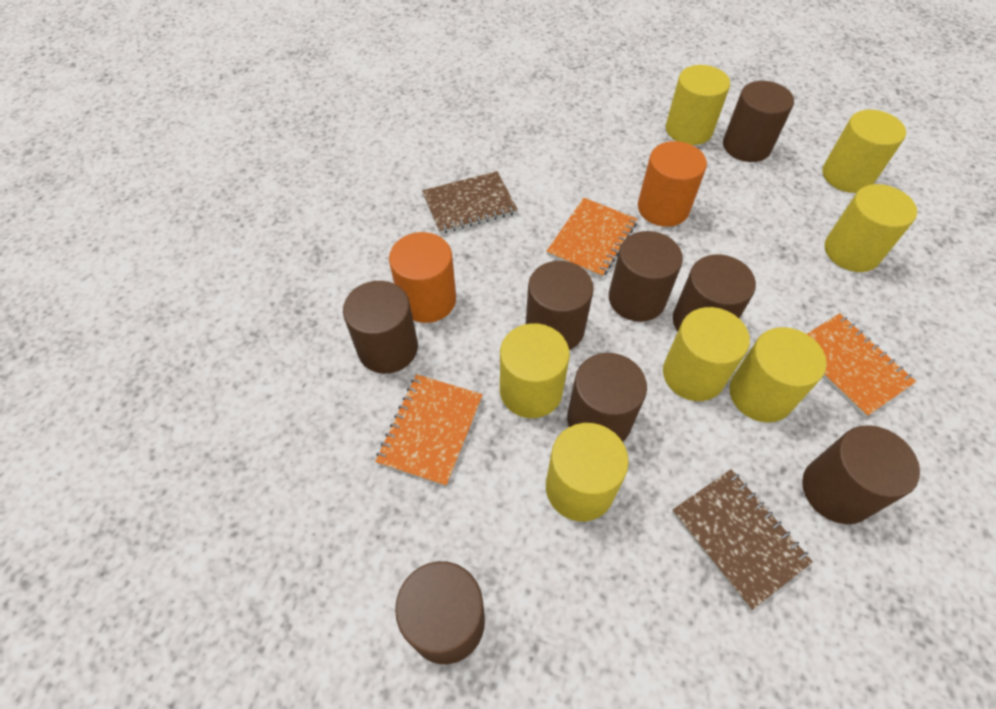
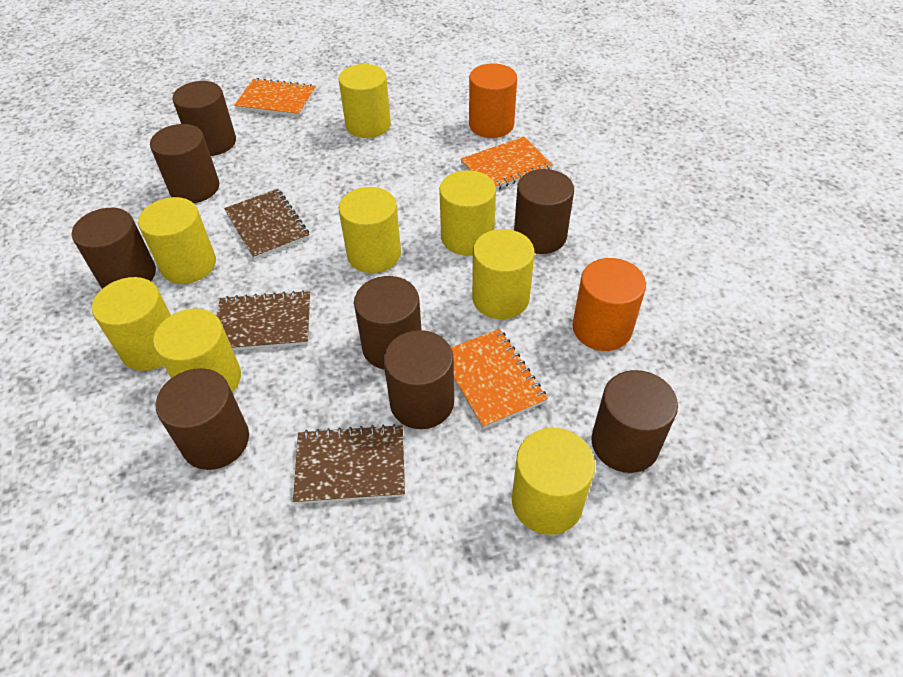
brown notebook: [422,171,518,234] [672,469,813,610] = 2 -> [217,290,310,351] [224,189,309,260] [293,424,405,504] = 3
yellow cylinder: [500,323,570,418] [546,423,629,522] [663,307,750,401] [666,65,730,145] [729,327,827,422] [822,110,906,193] [825,184,917,272] = 7 -> [92,277,171,371] [138,197,216,284] [153,309,241,393] [339,64,391,138] [339,187,401,273] [439,170,496,255] [472,229,535,319] [512,428,595,535] = 8

